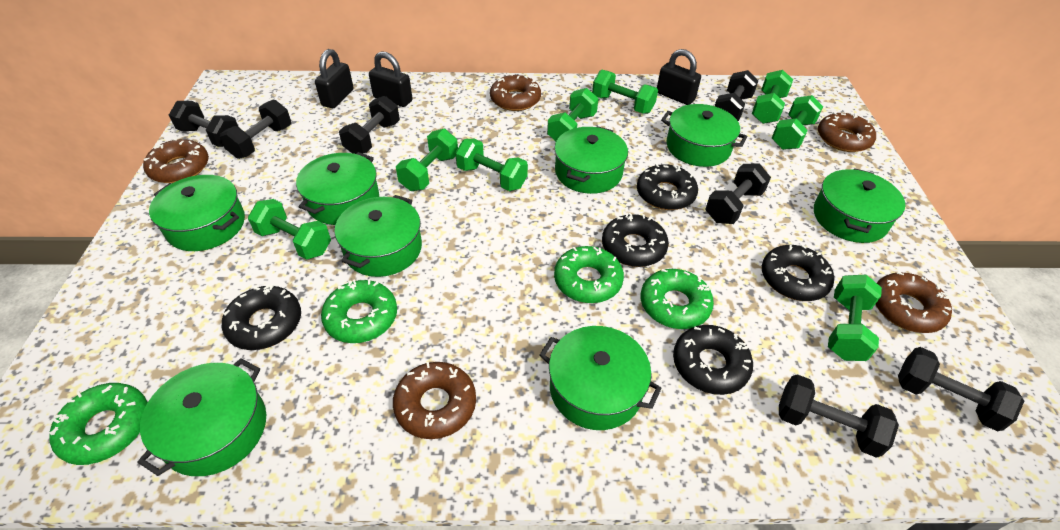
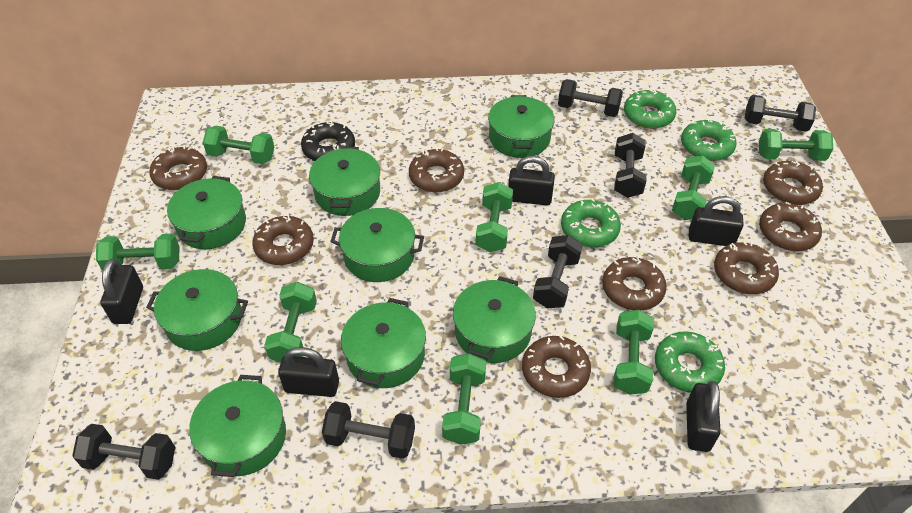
black donut: [222,285,301,350] [602,213,669,267] [637,164,698,210] [673,325,753,395] [762,244,834,301] = 5 -> [301,121,355,161] = 1
black dumbbell: [169,101,239,147] [220,99,291,159] [339,96,400,154] [706,163,771,224] [715,70,759,121] [779,374,899,458] [898,347,1024,431] = 7 -> [72,424,175,480] [322,401,415,459] [533,235,583,308] [558,79,623,117] [614,133,646,198] [744,95,816,132] = 6
black padlock: [315,49,354,108] [369,51,413,107] [657,49,701,105] = 3 -> [100,259,143,324] [278,347,339,397] [508,156,555,205] [686,381,721,452] [689,196,744,246] = 5
brown donut: [143,138,209,183] [393,362,476,439] [490,74,541,111] [818,112,876,152] [876,272,952,333] = 5 -> [149,146,207,190] [252,216,314,265] [409,148,464,192] [522,336,591,398] [602,257,667,311] [714,241,779,294] [759,202,822,251] [763,161,823,205] = 8

